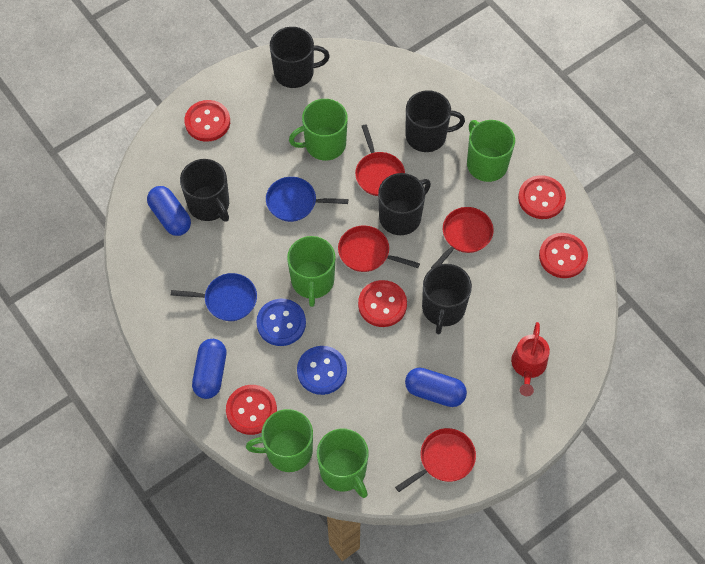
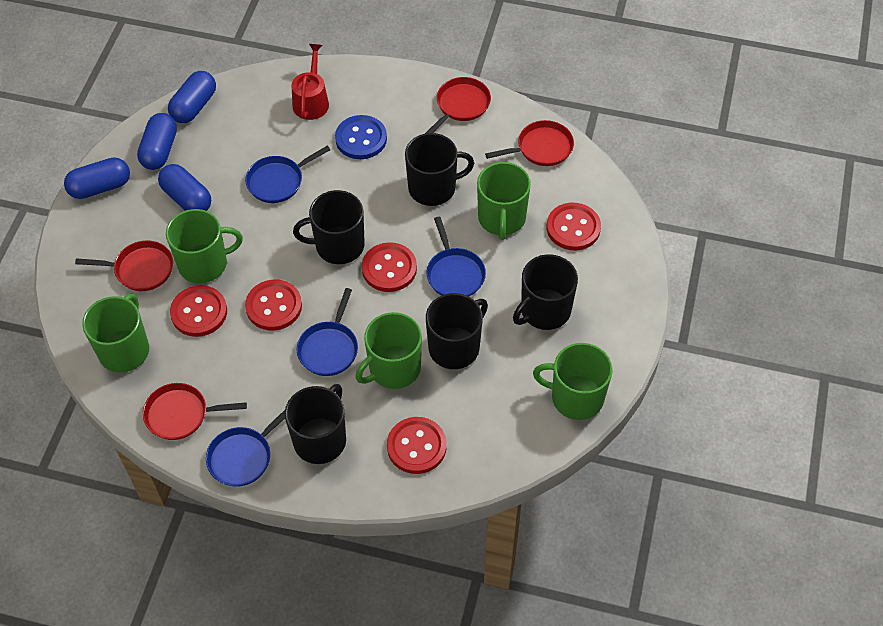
blue button: [256,299,306,346] [297,346,347,395] = 2 -> [335,115,387,159] = 1
blue capsule: [147,186,191,236] [192,339,226,399] [405,367,467,407] = 3 -> [64,158,130,199] [137,113,177,170] [158,164,211,211] [168,71,216,123] = 4
blue pan: [171,273,257,321] [266,177,348,222] = 2 -> [206,410,285,487] [245,146,330,203] [297,288,358,376] [427,217,486,296] = 4

